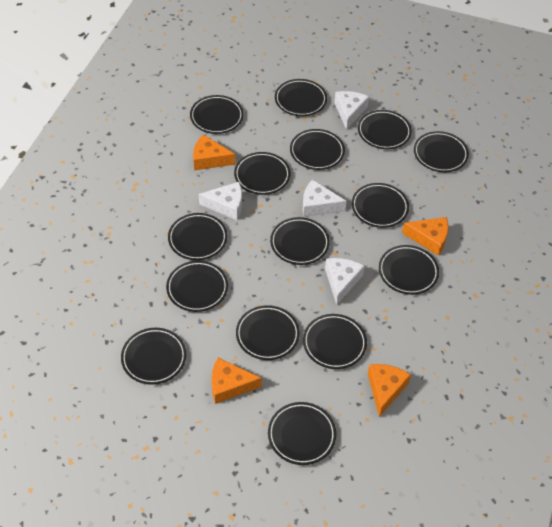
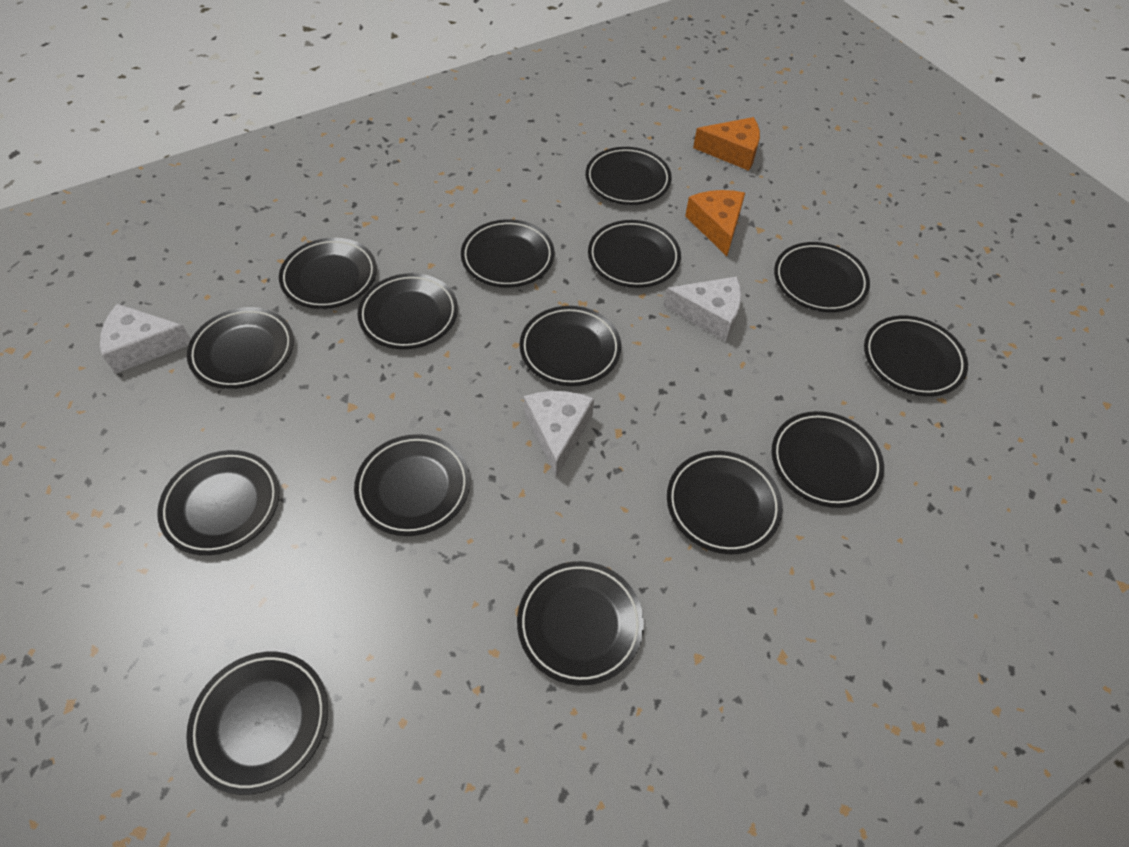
orange cheese: [193,134,235,170] [211,358,262,404] [368,364,411,417] [402,217,448,256] = 4 -> [685,190,745,256] [693,117,760,171] = 2
white cheese: [199,182,242,220] [302,179,347,217] [325,258,365,305] [334,91,369,130] = 4 -> [100,304,191,374] [524,391,594,477] [664,276,742,341] = 3

